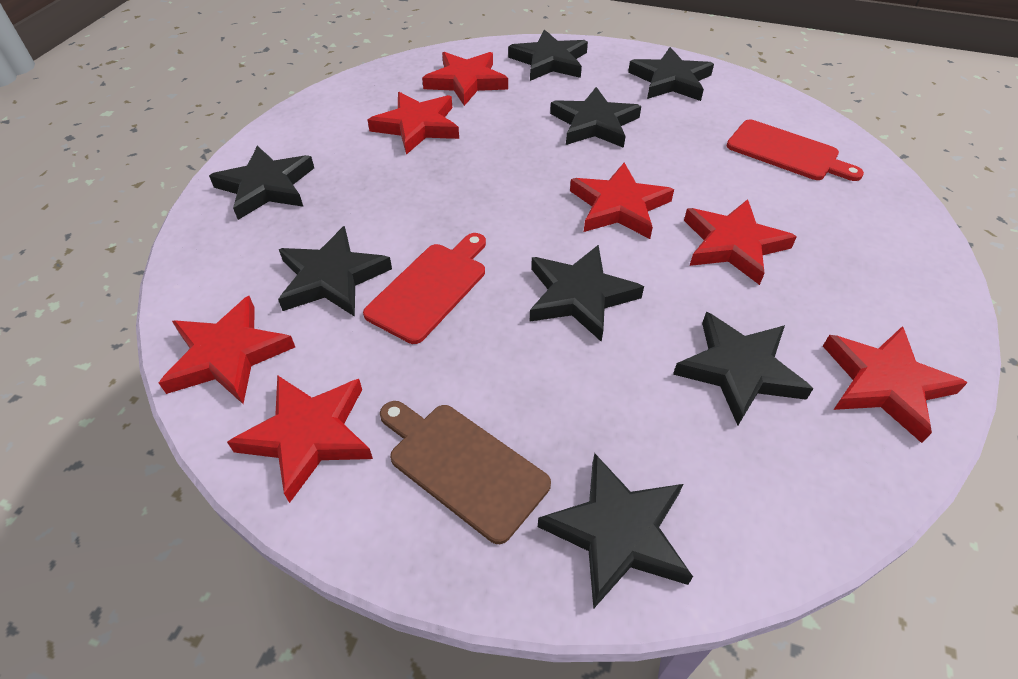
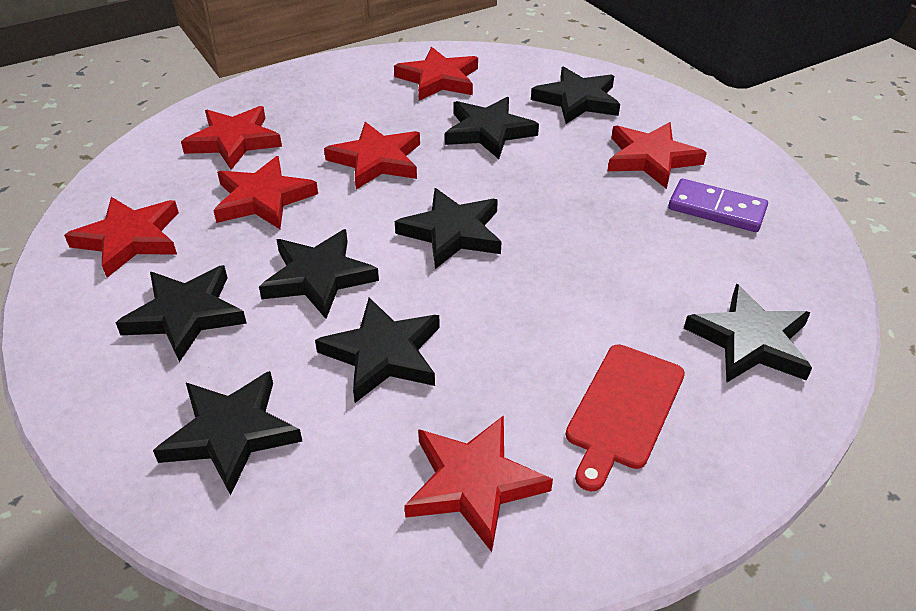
brown cutting board: [380,401,551,544] = 1 -> none = 0
purple domino: none = 0 -> [668,179,768,232] = 1
red cutting board: [363,233,486,344] [727,120,864,181] = 2 -> [566,344,685,491] = 1

